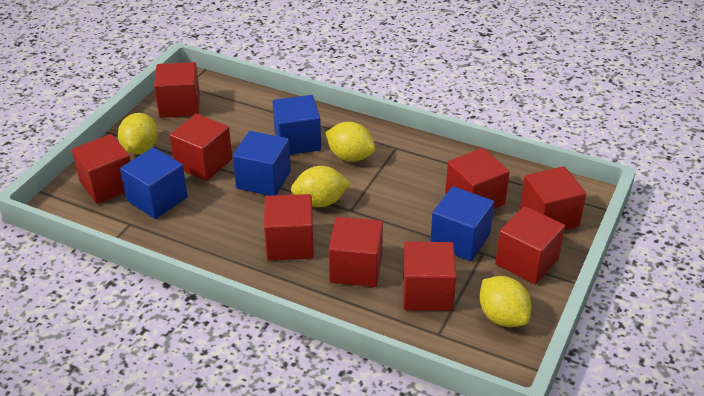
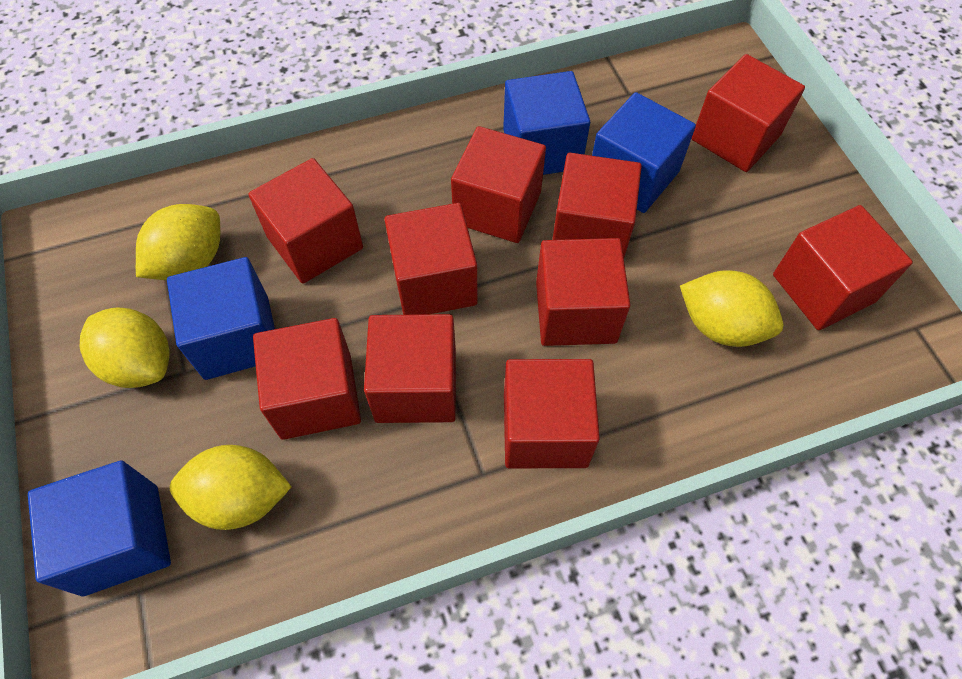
red cube: [72,134,131,204] [154,62,200,118] [170,114,232,181] [264,194,314,260] [329,217,383,287] [403,242,456,311] [445,148,510,209] [495,206,565,284] [520,166,586,230] = 9 -> [248,158,363,284] [253,318,361,440] [364,314,456,423] [384,203,478,315] [451,126,546,243] [504,359,600,468] [536,238,630,346] [552,153,642,257] [691,54,805,172] [773,205,913,330] = 10

